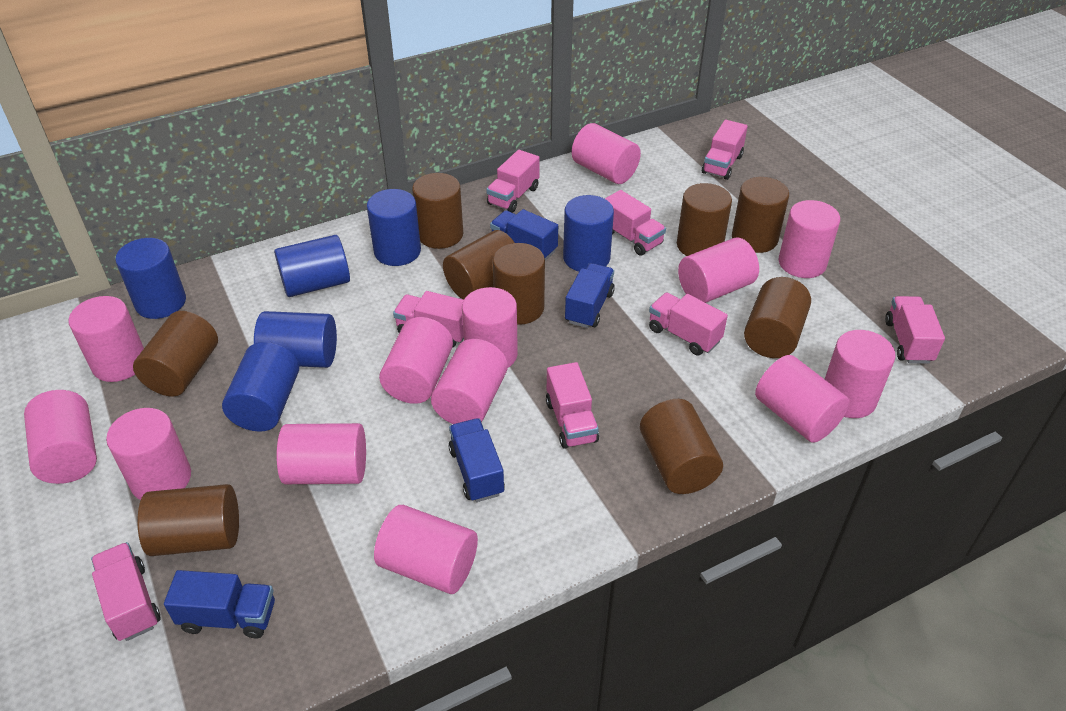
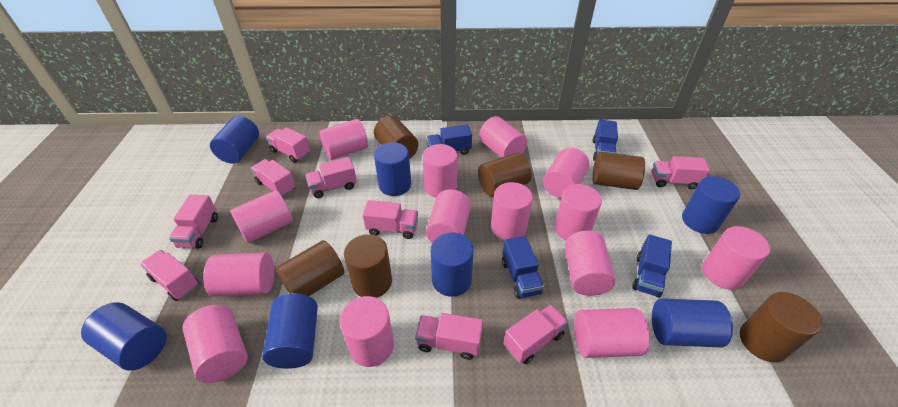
blue cylinder: [115,238,186,319] [222,342,299,432] [254,311,337,368] [274,235,350,297] [367,189,421,266] [563,195,614,272] = 6 -> [81,302,167,371] [210,116,259,164] [262,293,318,369] [374,142,411,196] [431,233,474,297] [652,298,733,347] [682,176,740,234] = 7
brown cylinder: [133,311,218,397] [137,484,239,556] [412,173,463,249] [443,230,515,300] [492,243,545,325] [640,399,723,494] [677,183,732,256] [732,177,789,253] [744,277,811,358] = 9 -> [276,240,344,296] [344,234,392,298] [374,116,418,159] [478,152,532,196] [592,152,645,190] [740,292,822,362] = 6
pink cylinder: [24,390,97,484] [69,296,144,382] [106,408,191,500] [276,423,366,484] [374,505,478,594] [379,317,453,404] [431,339,508,424] [462,287,518,368] [572,123,641,184] [678,237,759,303] [755,355,850,443] [779,200,840,278] [825,330,896,418] = 13 -> [182,305,248,383] [203,252,274,297] [230,190,293,243] [319,119,368,160] [339,296,394,367] [423,144,457,198] [426,189,471,243] [479,116,527,157] [491,182,533,240] [543,148,589,198] [554,184,602,240] [565,231,615,296] [574,308,650,358] [702,226,770,290] = 14
pink truck: [91,542,160,641] [393,291,464,348] [486,150,540,212] [546,362,599,449] [605,190,666,255] [649,293,728,355] [702,120,748,180] [885,296,945,364] = 8 -> [140,250,199,301] [169,195,218,248] [251,159,296,197] [266,127,310,163] [305,157,357,198] [363,200,418,239] [415,313,483,360] [503,305,568,364] [652,156,710,189] = 9

